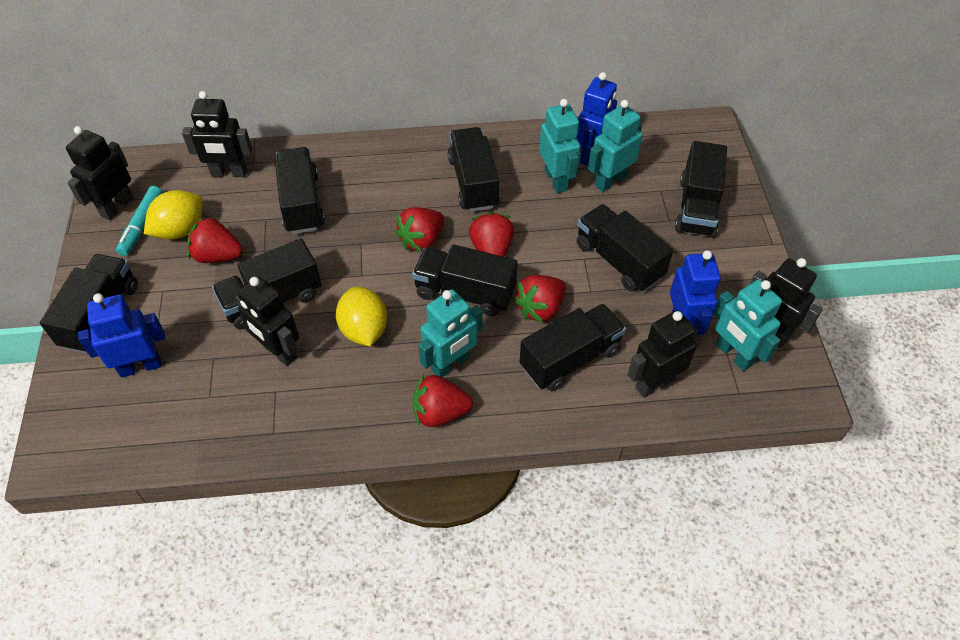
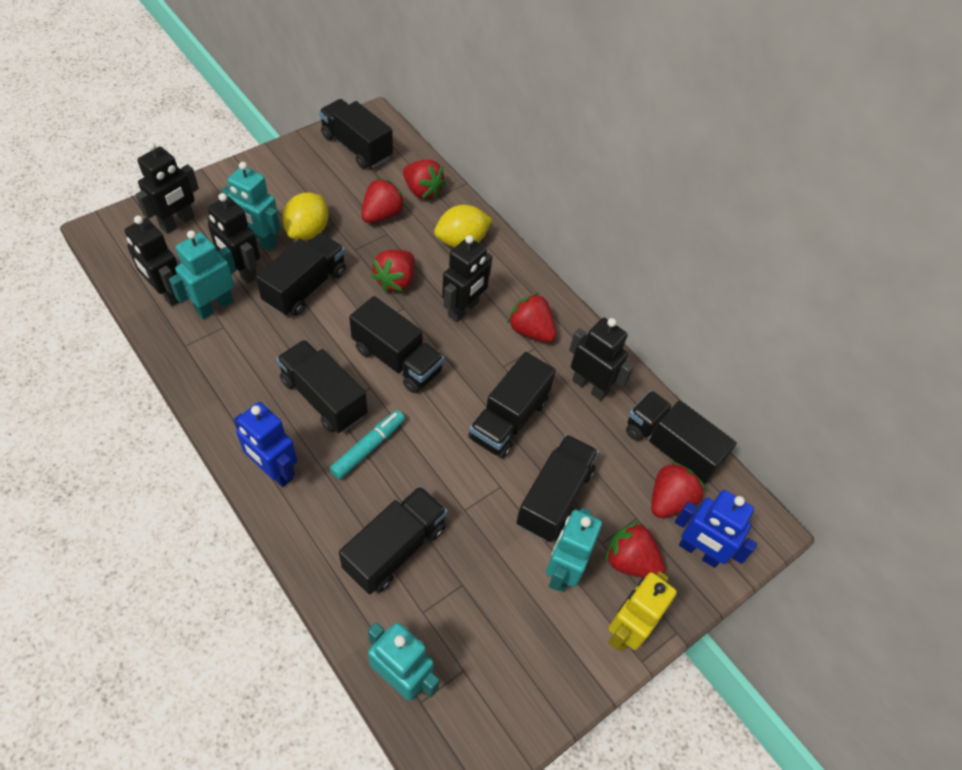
blue robot: [78,293,165,378] [577,72,617,166] [670,250,721,335] = 3 -> [234,402,297,487] [675,490,757,568] = 2
red strawberry: [187,216,243,263] [395,207,444,252] [412,375,473,427] [469,212,514,257] [514,275,566,323] = 5 -> [361,178,406,223] [371,250,415,292] [403,160,446,199] [507,293,556,342] [605,521,665,578] [651,461,706,518] = 6
yellow robot: none = 0 -> [608,571,677,651] = 1

